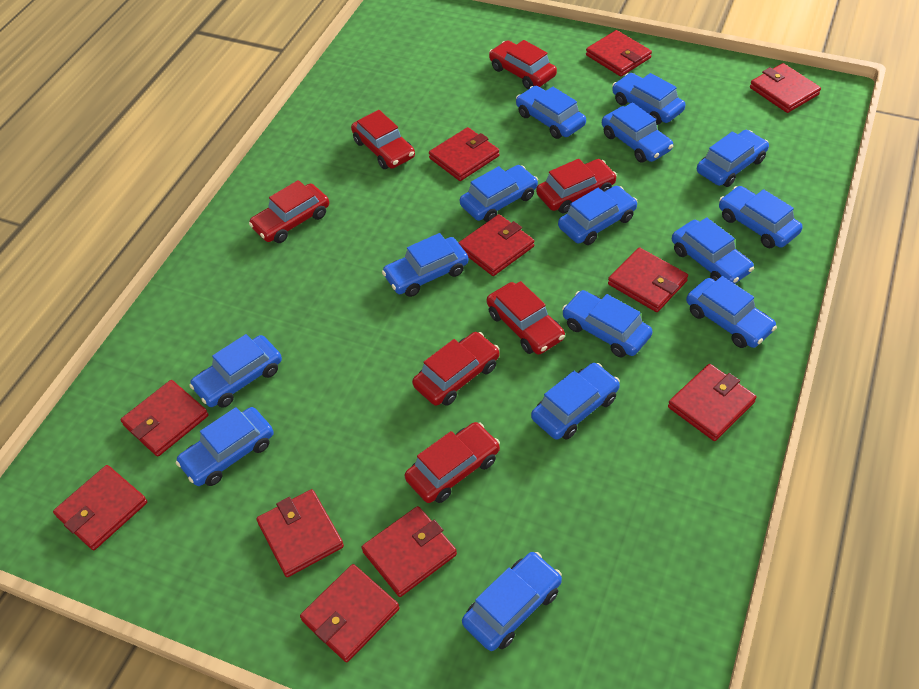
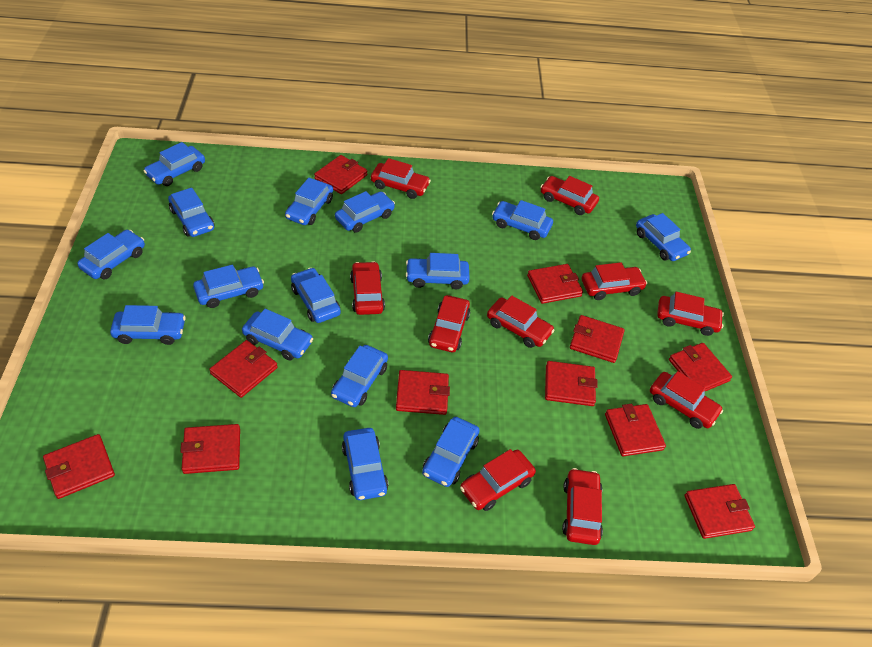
red car: [249,180,329,243] [351,110,415,169] [405,422,500,503] [412,332,500,406] [487,281,565,355] [489,40,557,89] [536,159,617,213] = 7 -> [350,261,385,315] [371,158,431,199] [428,295,470,352] [460,449,536,511] [487,295,555,348] [541,176,599,215] [562,468,603,545] [581,262,647,300] [650,371,723,429] [657,292,724,336] = 10

